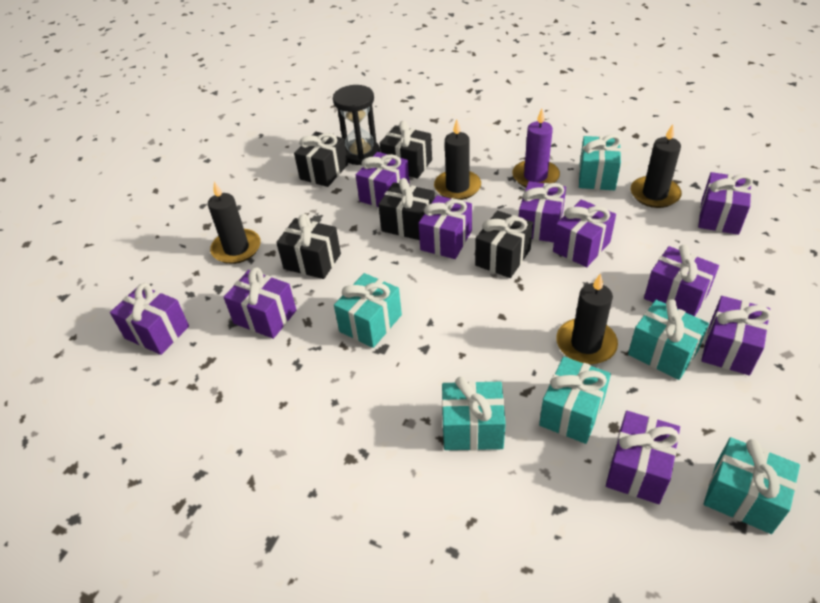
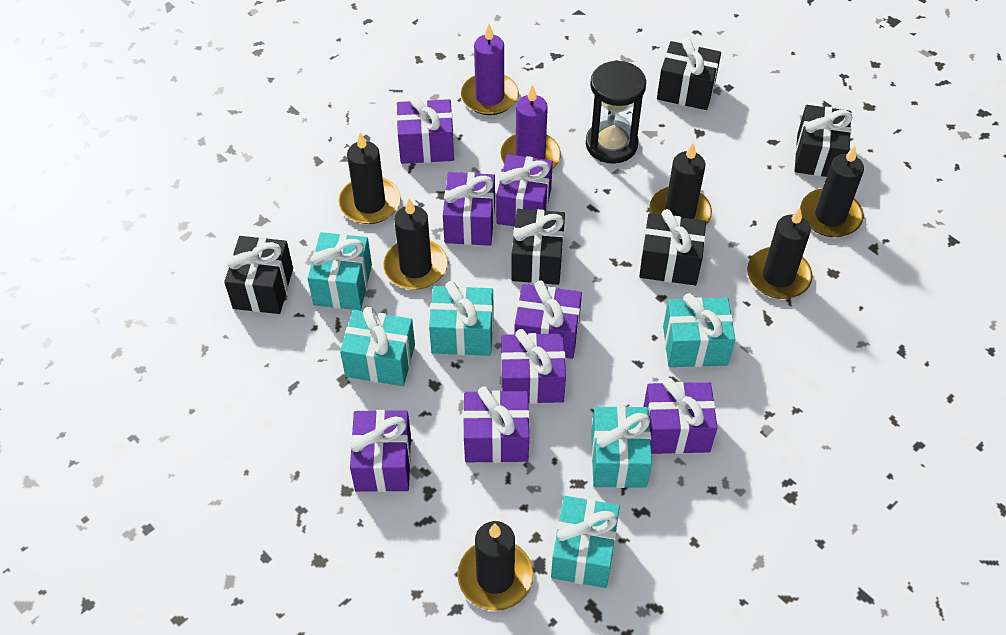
black candle: [208,182,261,264] [434,120,481,200] [556,273,618,365] [631,124,682,208] = 4 -> [338,133,401,224] [383,199,448,290] [457,521,534,611] [649,143,712,225] [747,208,813,299] [800,146,864,237] = 6
purple candle: [512,109,560,187] = 1 -> [461,24,519,115] [500,85,561,169] = 2
purple gift: [110,283,189,355] [224,267,296,339] [356,152,410,207] [419,195,472,259] [519,181,566,242] [553,200,616,267] [606,411,680,504] [644,245,719,316] [698,172,753,235] [701,296,771,375] = 10 -> [350,410,411,492] [397,94,454,164] [443,172,495,246] [463,387,530,463] [496,154,553,227] [501,329,566,404] [514,281,582,359] [643,378,717,454] = 8

